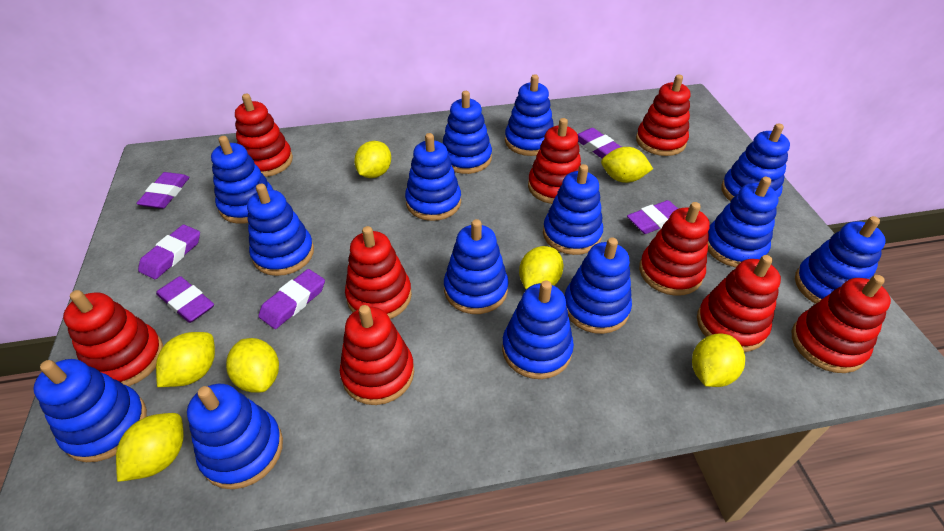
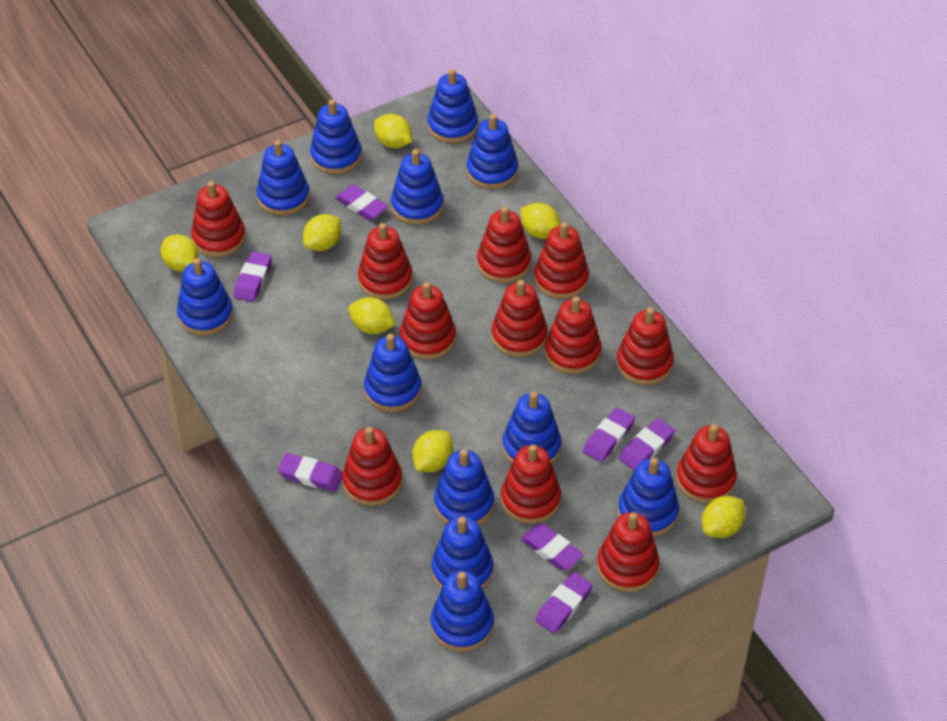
blue stacking toy: [33,359,147,462] [187,384,283,489] [211,136,273,224] [247,183,314,276] [405,133,461,221] [442,91,492,174] [444,219,509,314] [502,280,574,379] [505,74,554,156] [543,164,603,255] [565,237,632,334] [708,177,779,267] [721,123,790,201] [795,216,886,304] = 14 -> [177,258,233,336] [257,140,310,215] [310,99,362,174] [364,334,421,412] [391,149,443,225] [428,69,478,143] [431,516,493,589] [431,571,494,652] [434,449,494,525] [467,114,518,189] [503,391,561,463] [618,458,679,537] = 12
purple eraser: [136,172,190,209] [138,225,200,279] [156,276,214,323] [258,269,325,329] [577,128,621,159] [627,200,678,234] = 6 -> [234,251,272,302] [278,453,343,492] [335,184,388,220] [521,523,584,571] [535,572,593,634] [583,407,635,462] [619,418,675,471] = 7
red stacking toy: [63,290,163,386] [235,94,293,177] [340,305,414,405] [345,226,412,319] [528,118,581,204] [636,74,690,156] [639,202,710,296] [697,255,781,352] [792,275,891,373] = 9 -> [191,181,246,257] [342,427,402,506] [358,223,412,300] [400,282,456,360] [477,207,531,283] [492,280,547,357] [501,445,561,524] [534,222,589,299] [545,296,601,374] [597,512,659,592] [616,307,674,385] [676,424,737,503] = 12

